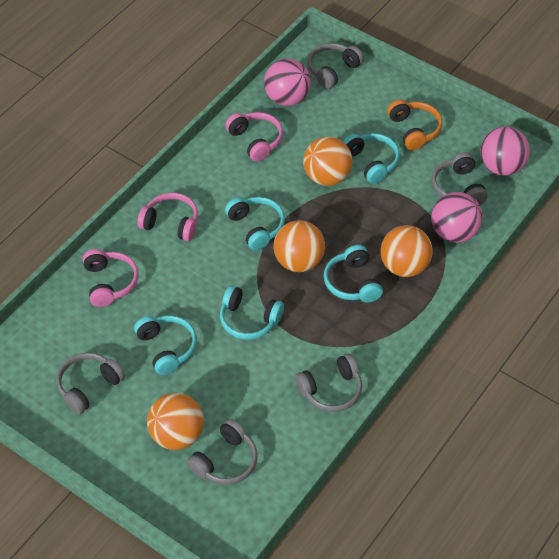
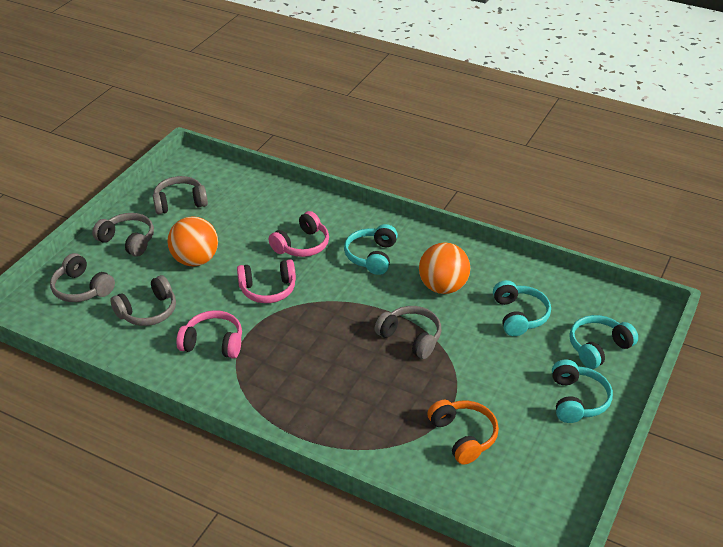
orange ball: [147,393,204,450] [274,220,325,272] [303,137,352,186] [381,225,433,277] = 4 -> [167,216,218,266] [419,242,470,294] = 2
pink ball: [264,59,311,106] [431,192,483,243] [480,127,530,176] = 3 -> none = 0
turquoise headphones: [134,316,197,375] [220,285,284,340] [225,197,285,251] [324,245,383,302] [343,133,400,184] = 5 -> [344,224,398,275] [493,280,551,336] [552,359,613,423] [570,315,638,369] = 4

